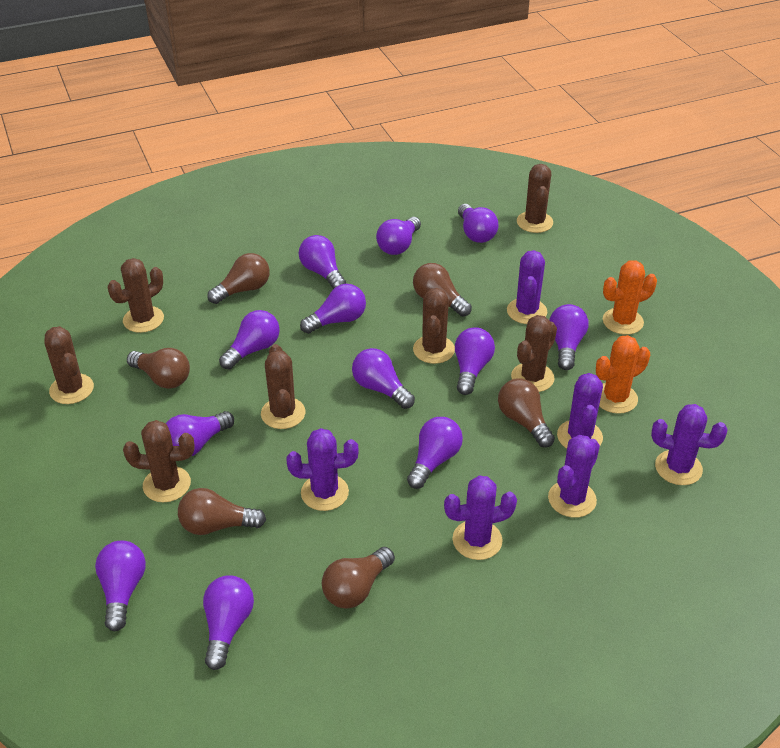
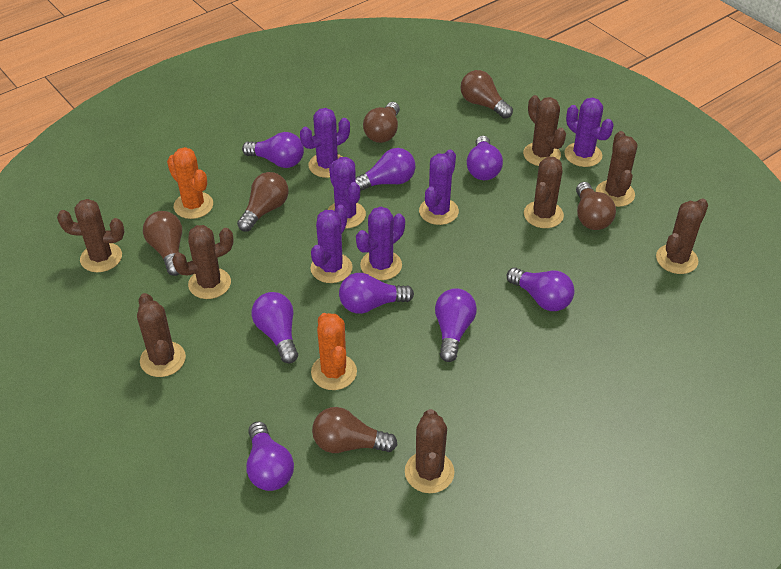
brown cactus: [44,326,94,404] [108,258,164,333] [123,420,195,502] [261,344,305,429] [413,288,455,364] [511,315,557,392] [517,164,553,233] = 7 -> [57,199,124,272] [137,293,186,377] [172,225,234,299] [405,409,455,493] [523,95,566,166] [524,157,564,228] [596,131,637,207] [656,198,708,274] = 8
purple light bulb: [95,541,146,632] [166,411,234,456] [203,575,254,670] [219,310,280,369] [299,235,346,289] [300,284,366,334] [352,348,415,409] [376,217,421,255] [407,417,463,489] [455,327,495,395] [458,204,499,243] [549,304,588,370] = 12 -> [242,132,304,168] [246,421,294,491] [252,292,298,363] [339,273,414,314] [356,148,415,192] [435,288,477,362] [467,136,503,180] [507,268,574,311] = 8

